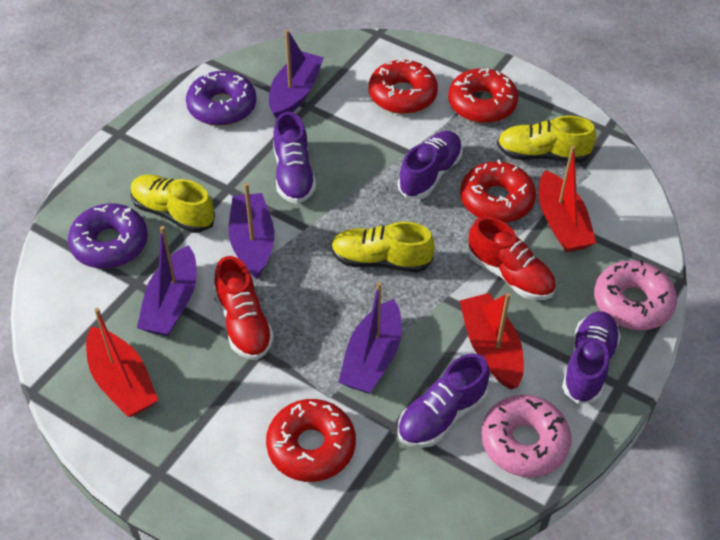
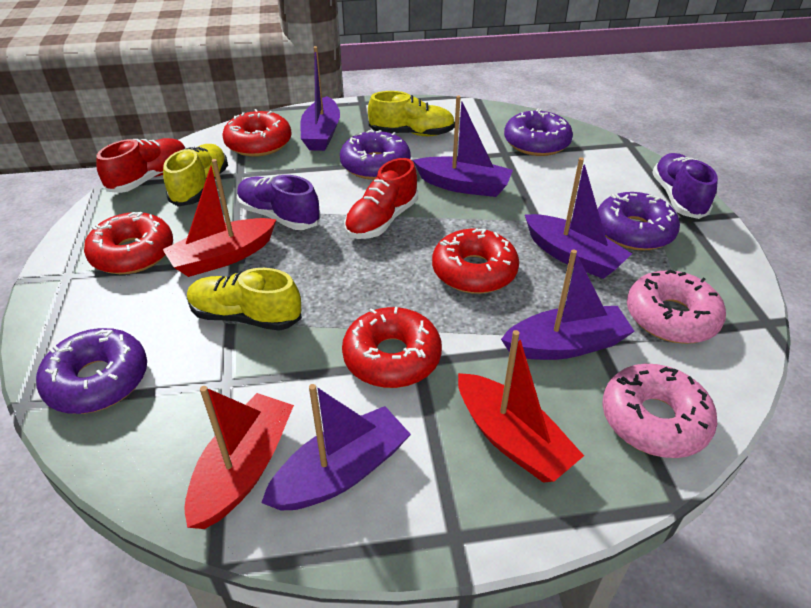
purple boat: [137,226,197,336] [229,183,274,279] [269,29,324,119] [339,282,401,393] = 4 -> [261,384,411,511] [300,46,340,151] [413,95,513,197] [501,249,635,360] [525,157,632,279] = 5
purple donut: [68,204,148,269] [186,71,256,126] = 2 -> [36,328,147,414] [340,130,411,180] [504,109,573,156] [598,192,680,251] = 4
purple shoe: [273,112,316,204] [398,131,463,199] [398,353,490,448] [562,311,621,404] = 4 -> [237,175,321,230] [652,153,718,219] = 2

